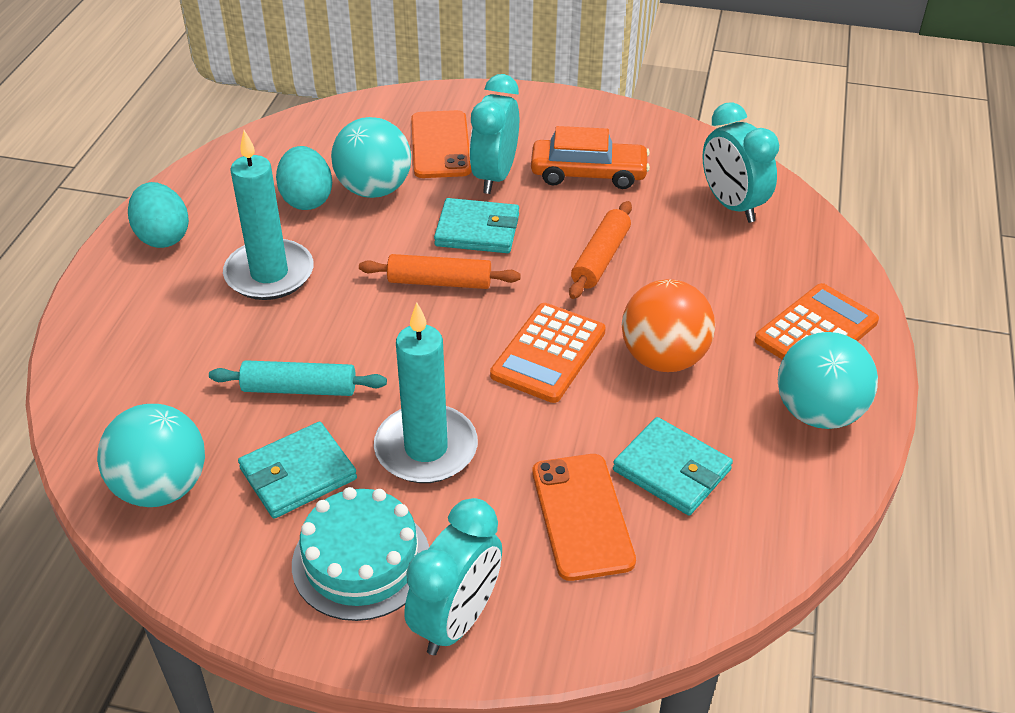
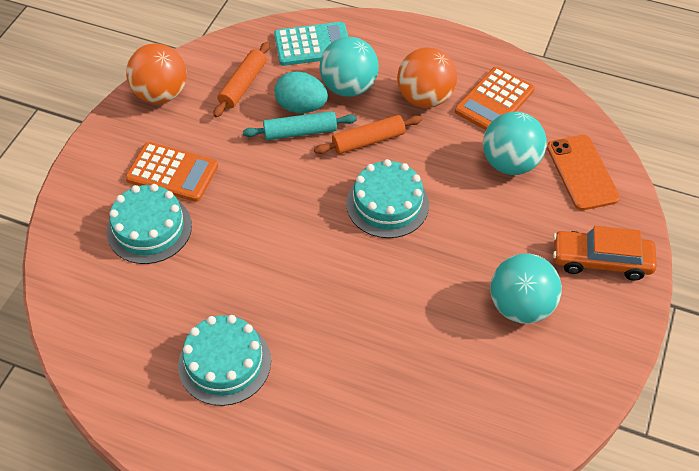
orange ball: [622,279,715,372] = 1 -> [126,43,187,104] [397,47,457,108] = 2
orange phone: [411,110,471,178] [532,454,636,581] = 2 -> [547,135,620,210] = 1
turquoise cake: [292,487,429,621] = 1 -> [107,184,192,264] [178,315,271,406] [346,159,429,238] = 3
turquoise calculator: none = 0 -> [274,22,348,66] = 1
turquoise candle: [223,130,314,300] [374,302,478,483] = 2 -> none = 0
turquoise clock: [405,498,502,655] [469,74,519,194] [702,102,779,223] = 3 -> none = 0
turquoise egg: [128,182,189,248] [276,146,332,210] = 2 -> [275,71,328,113] = 1
turquoise wallet: [238,422,357,519] [434,198,519,253] [613,417,733,516] = 3 -> none = 0

